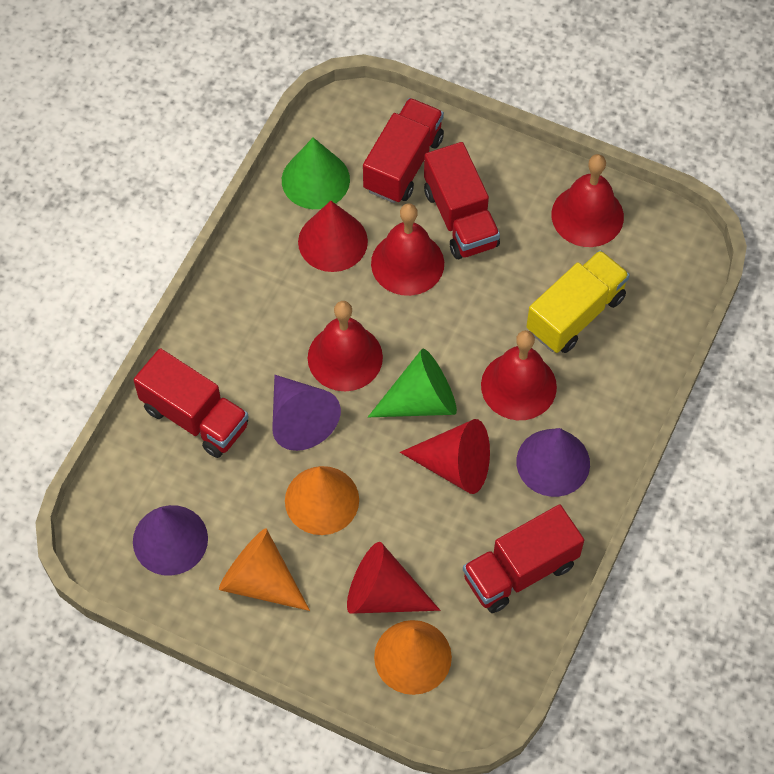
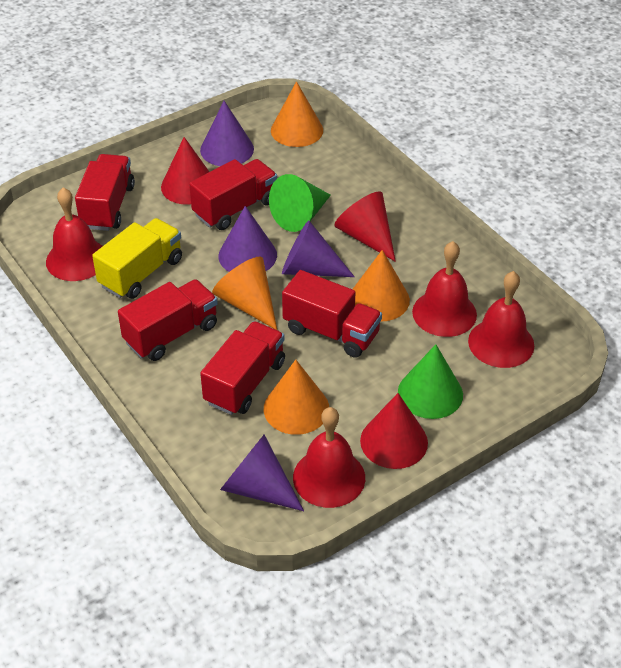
orange cone: [219,528,310,611] [285,466,359,535] [374,620,452,695] = 3 -> [212,257,277,330] [264,360,329,435] [271,81,323,147] [353,250,410,322] = 4
purple cone: [133,505,208,576] [272,375,341,451] [516,428,590,497] = 3 -> [200,101,254,166] [219,206,277,272] [220,435,304,511] [282,220,355,277] = 4
red truck: [133,348,249,458] [363,98,444,203] [424,142,500,259] [463,504,584,613] = 4 -> [75,154,135,231] [118,279,218,361] [189,159,277,230] [200,321,285,415] [282,270,382,358] = 5

